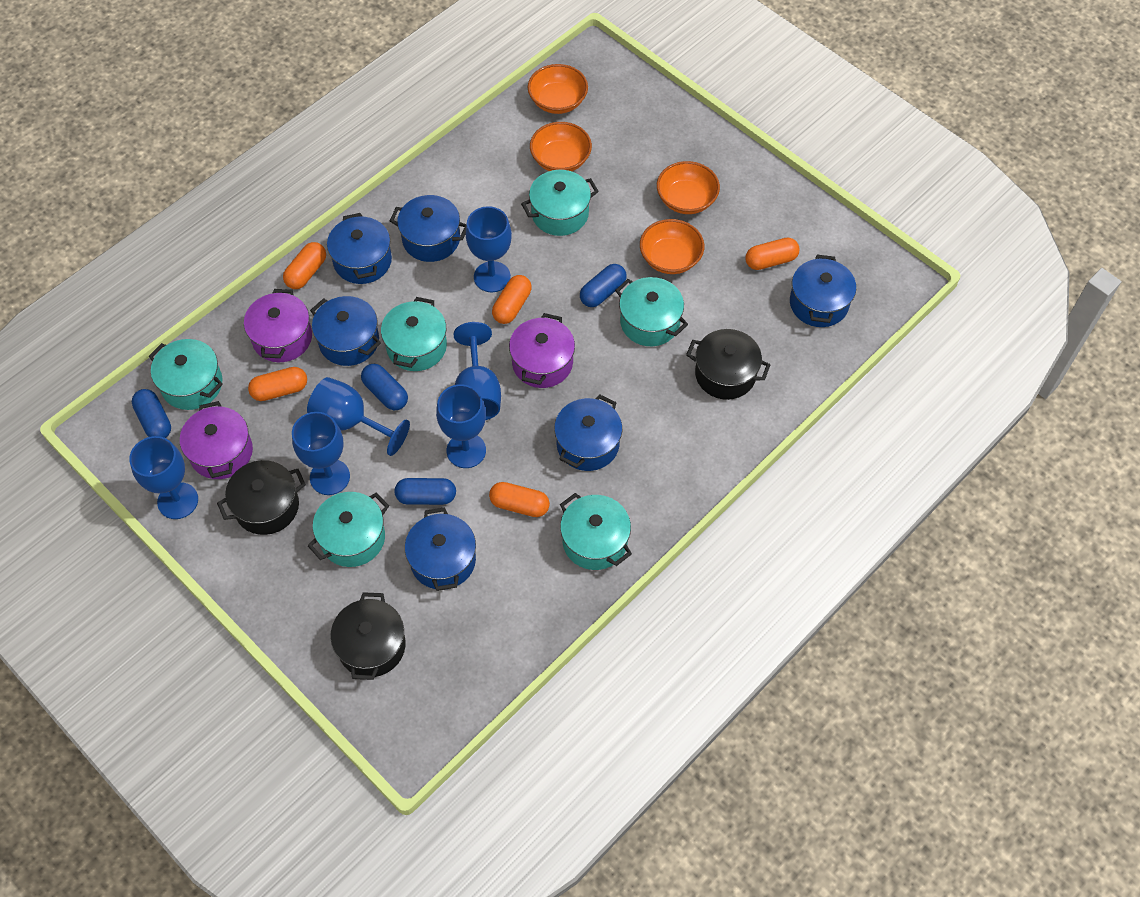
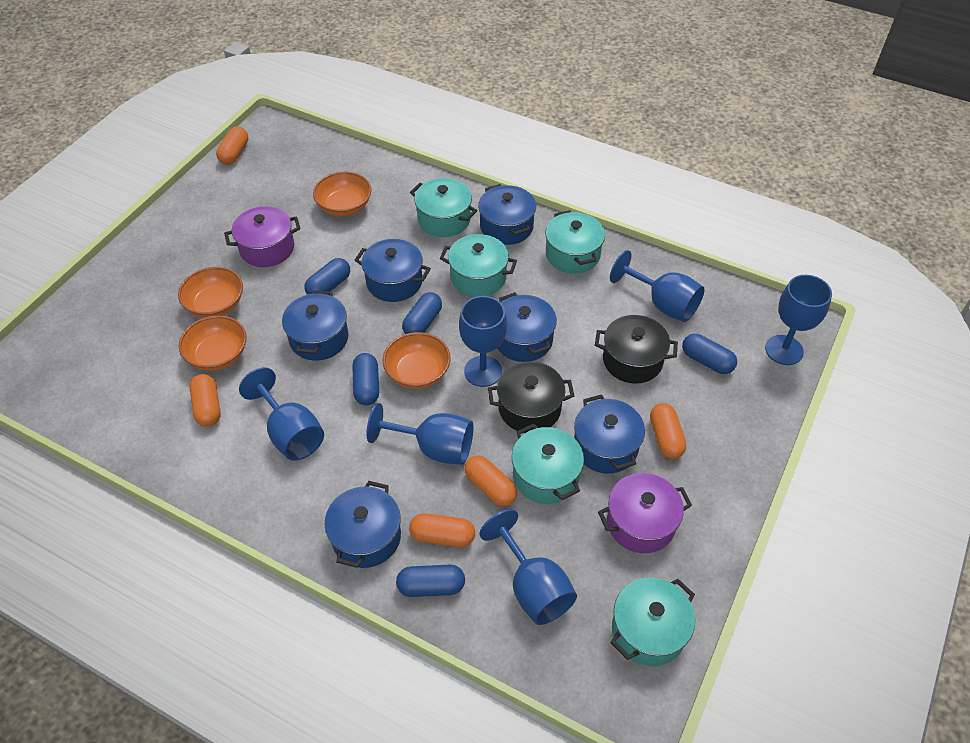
black pot: [217,460,306,535] [330,592,406,680] [686,329,770,400] = 3 -> [488,361,574,433] [595,315,678,384] = 2
blue capsule: [132,389,171,438] [361,364,408,410] [395,478,456,505] [580,264,627,307] = 4 -> [305,258,350,295] [352,353,379,405] [396,565,465,597] [402,292,442,334] [682,334,737,374] = 5
purple pot: [180,401,253,479] [244,289,312,362] [509,313,575,388] = 3 -> [224,206,301,267] [598,473,692,553] = 2
turquoise pot: [149,339,223,410] [308,492,389,567] [381,297,447,371] [521,170,599,236] [560,493,632,570] [615,277,688,346] = 6 -> [410,178,477,237] [440,234,517,297] [512,424,584,504] [545,210,605,274] [610,577,695,666] = 5

